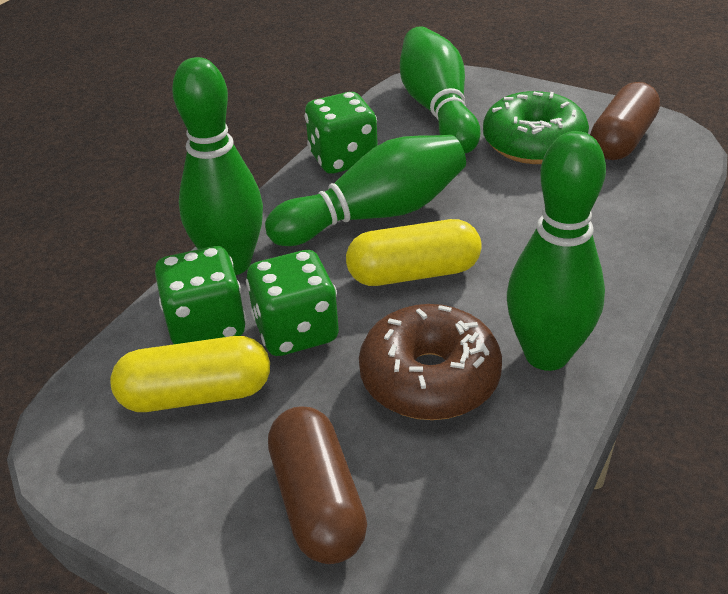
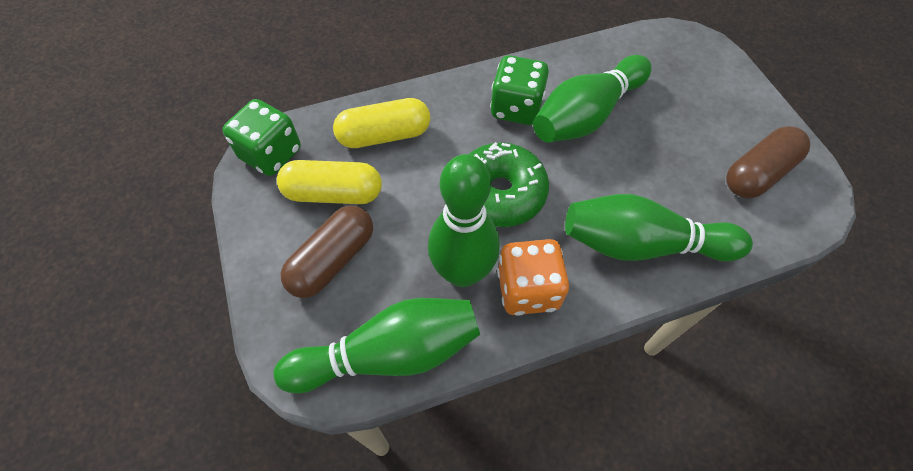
brown donut: [359,304,502,420] = 1 -> none = 0
green dice: [155,246,246,344] [246,250,339,356] [305,92,378,173] = 3 -> [222,99,301,176] [490,55,549,125] = 2
orange dice: none = 0 -> [497,239,569,316] = 1

